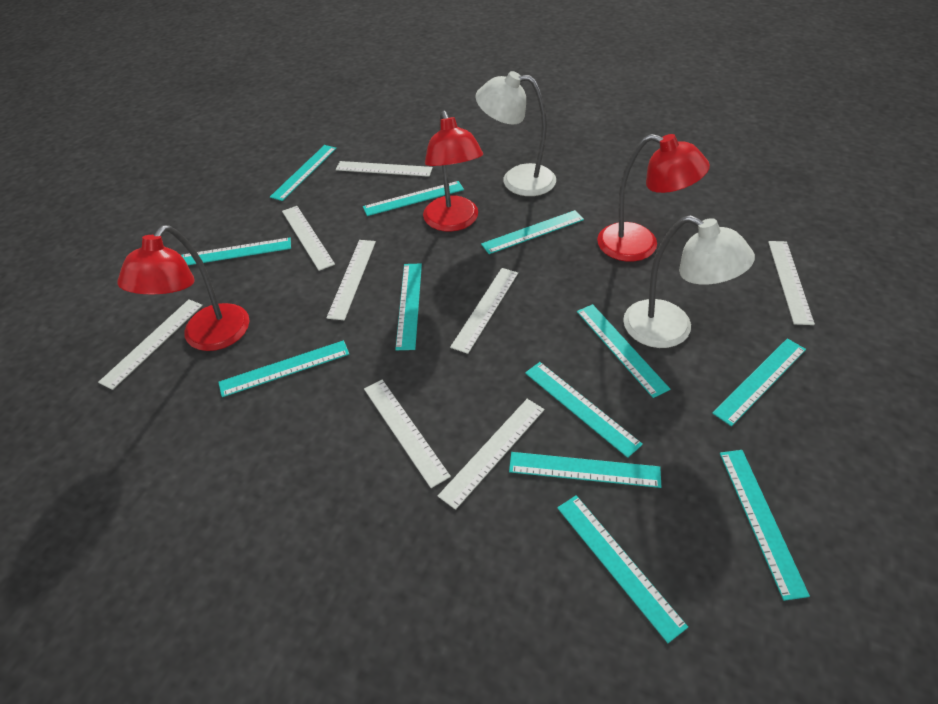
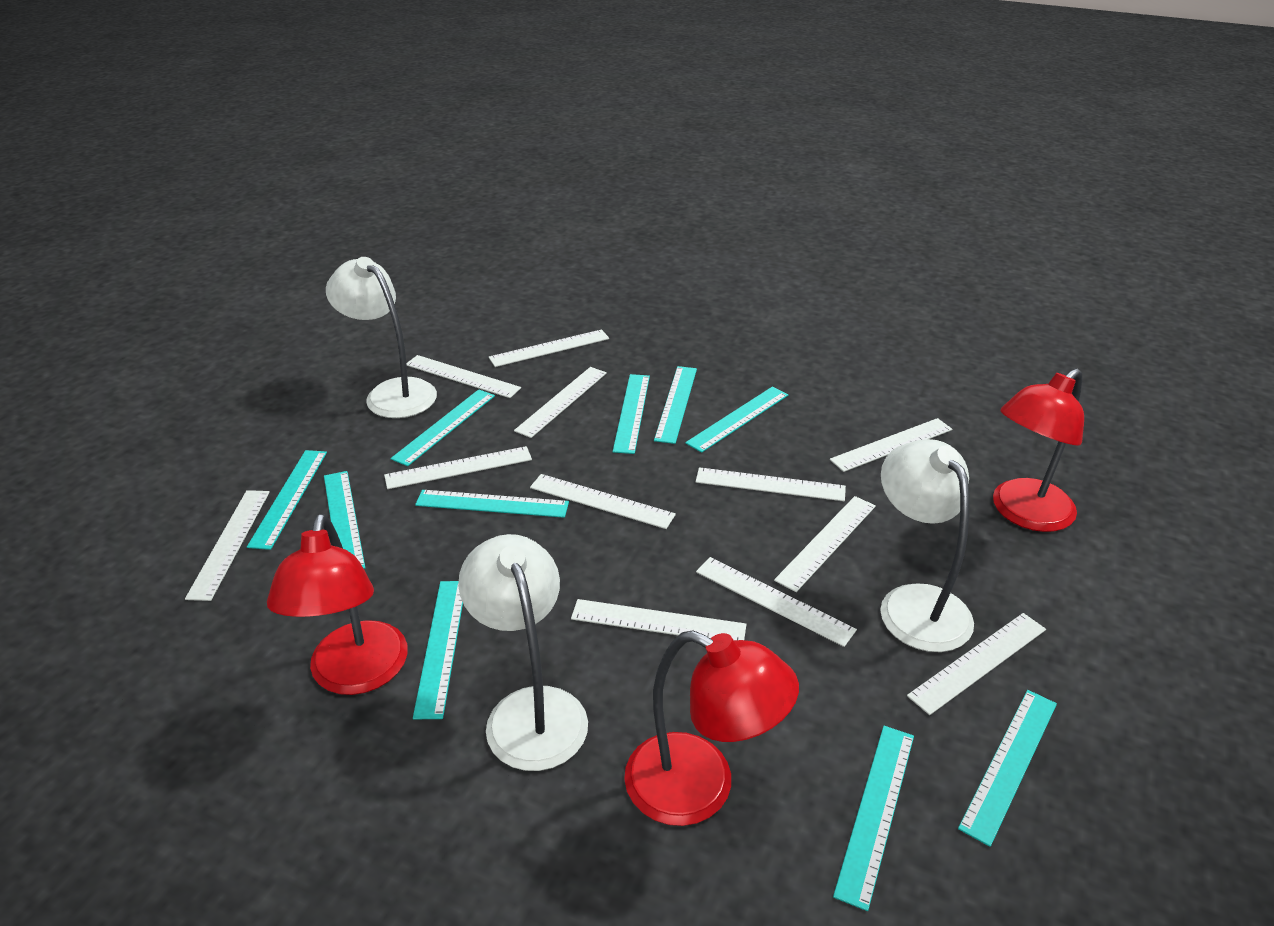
turquoise ruler: [181,237,291,265] [218,340,349,397] [270,145,337,201] [363,181,464,216] [395,264,422,350] [481,210,584,254] [509,452,661,488] [525,362,643,458] [557,495,688,643] [577,304,670,398] [712,338,806,426] [720,450,810,601] = 12 -> [247,450,327,550] [324,471,365,569] [391,389,495,466] [413,581,463,719] [415,490,569,518] [613,374,650,454] [654,366,697,444] [685,387,788,453] [833,726,914,911] [958,690,1057,847] = 10
white lamp: [475,71,556,196] [623,215,755,348] = 2 -> [326,257,437,418] [458,534,588,771] [880,439,974,652] = 3
white ruler: [98,299,203,390] [282,206,335,271] [326,240,376,320] [336,161,433,177] [364,380,451,488] [438,399,545,510] [450,268,518,354] [768,241,815,325] = 8 -> [185,490,270,601] [384,446,532,489] [406,355,521,398] [489,329,609,367] [514,367,607,438] [530,474,676,529] [571,599,746,640] [696,467,846,501] [696,557,857,647] [774,496,876,592] [830,418,953,472] [907,613,1046,715] = 12

